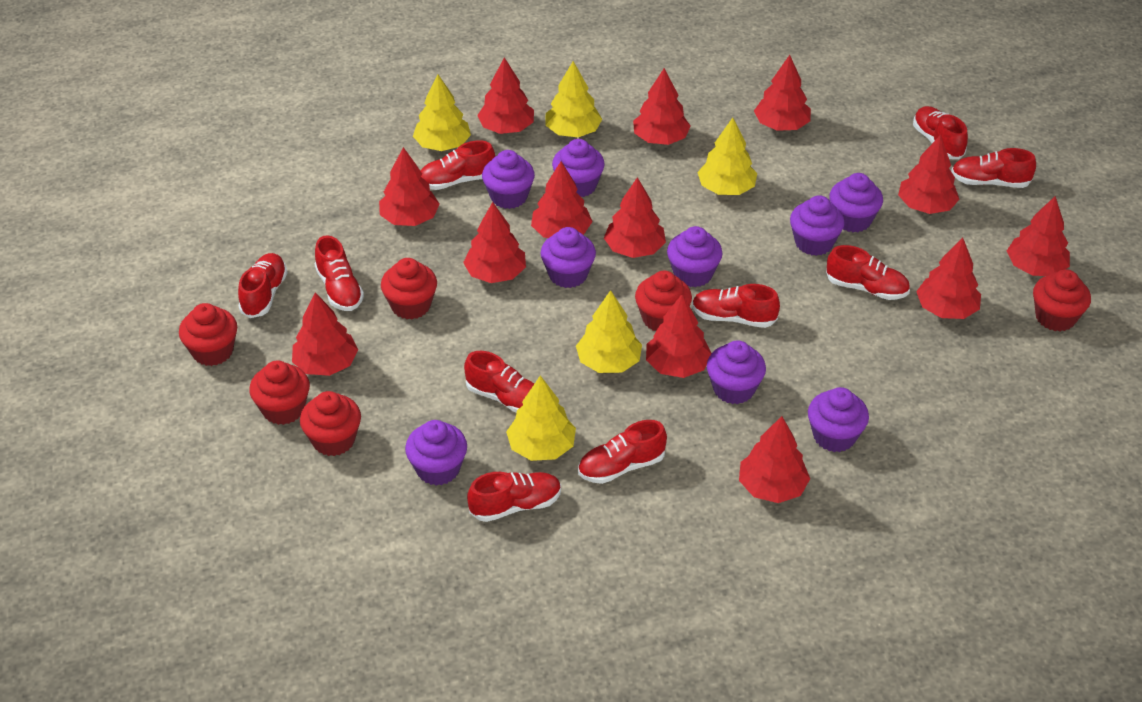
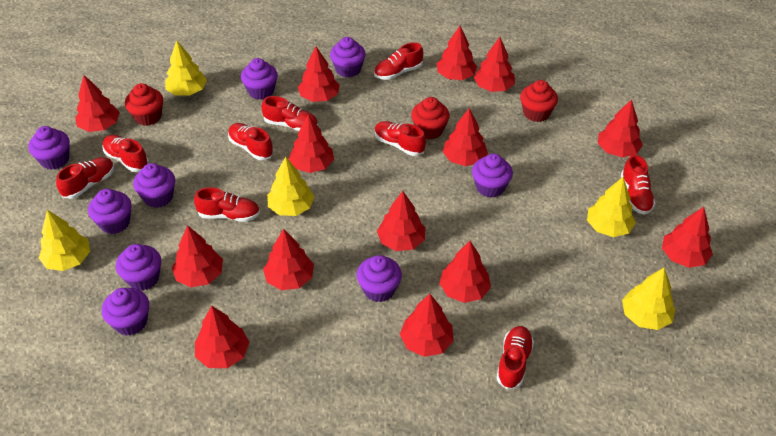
red cupcake: [179,303,237,366] [249,361,310,425] [300,391,361,456] [381,258,437,319] [635,271,692,331] [1033,269,1091,331] = 6 -> [125,83,163,126] [411,97,450,140] [520,80,558,122] = 3
red shoe: [238,253,288,318] [315,235,364,311] [421,140,495,190] [464,351,534,413] [467,472,561,522] [578,420,667,484] [692,284,780,328] [826,245,910,300] [913,106,968,159] [951,148,1036,188] = 10 -> [56,157,114,199] [102,135,149,172] [194,187,260,222] [228,123,274,160] [261,96,318,131] [374,42,423,80] [375,121,426,156] [496,326,534,390] [621,155,655,215] = 9
red tree: [292,292,358,376] [379,147,440,226] [463,202,526,283] [477,57,534,134] [531,161,593,238] [604,177,666,258] [633,68,691,145] [646,294,712,378] [739,416,810,503] [754,55,811,131] [898,135,960,214] [916,238,981,319] [1007,196,1070,276] = 13 -> [75,75,120,132] [172,225,223,287] [195,306,249,368] [263,229,314,290] [289,114,334,173] [298,47,340,102] [377,191,425,251] [400,294,454,357] [436,26,477,80] [439,241,491,303] [443,108,488,166] [474,37,515,92] [598,99,643,157] [662,207,713,268] = 14

